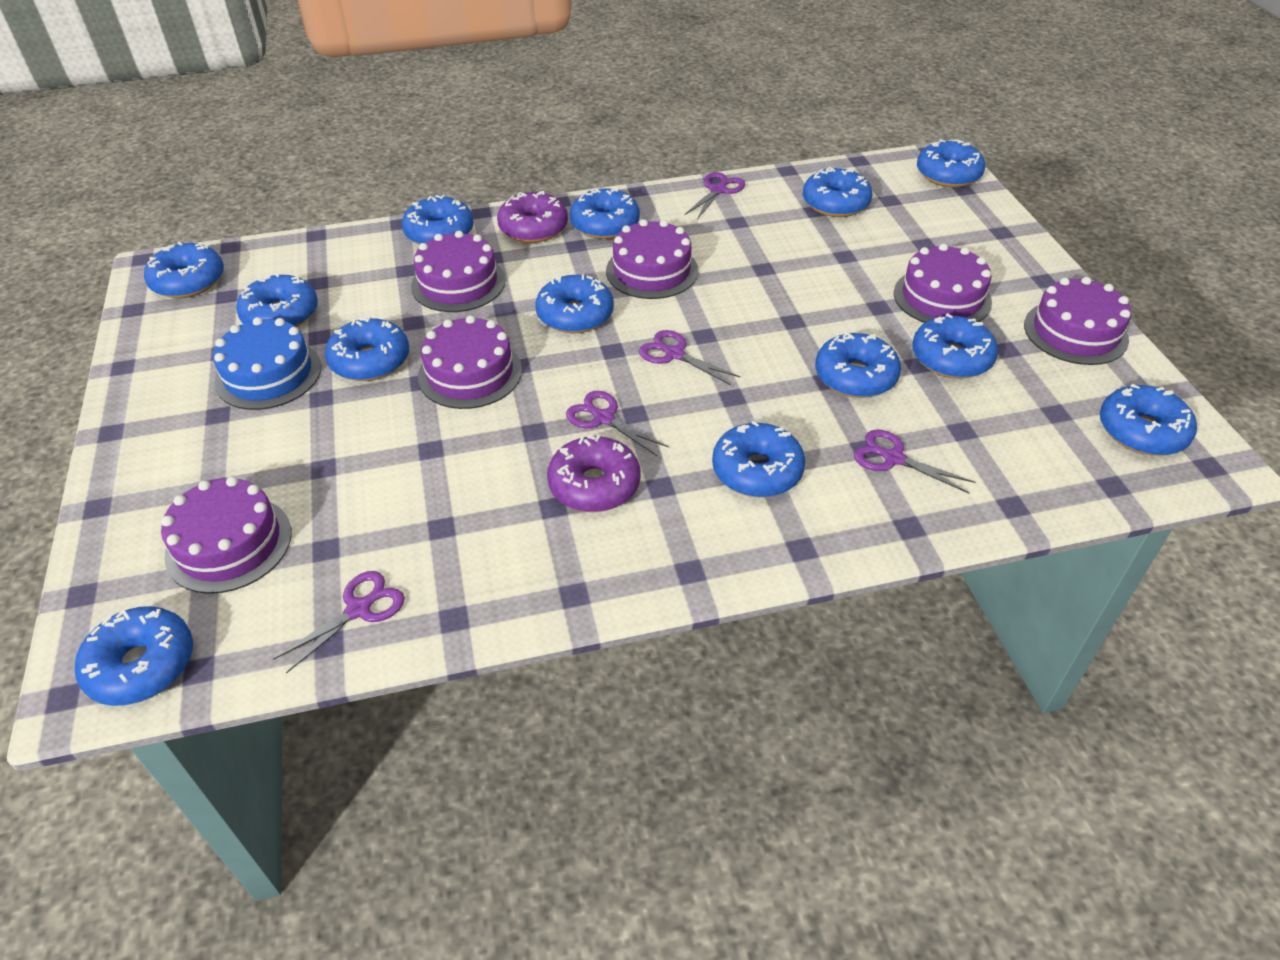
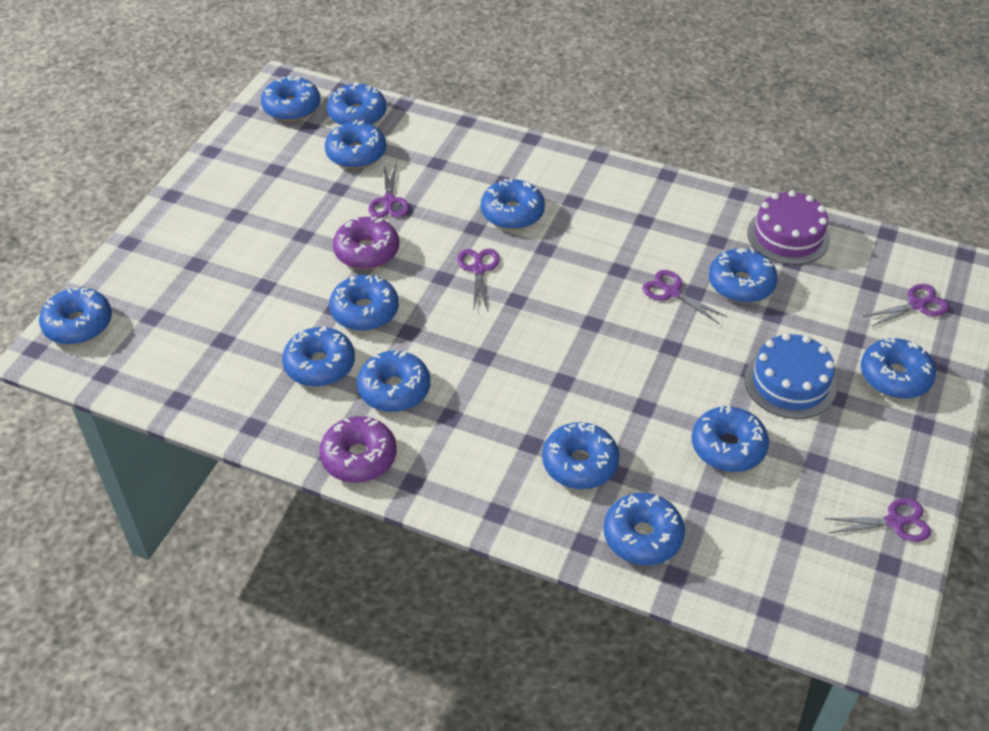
purple cake: [161,476,292,594] [411,231,505,312] [418,315,522,409] [606,219,698,299] [894,243,992,323] [1024,277,1131,365] = 6 -> [747,190,830,265] = 1

